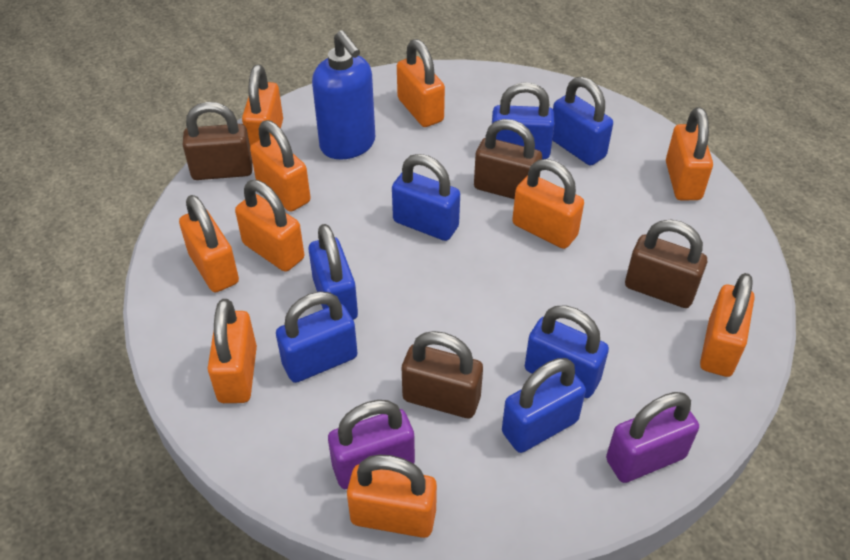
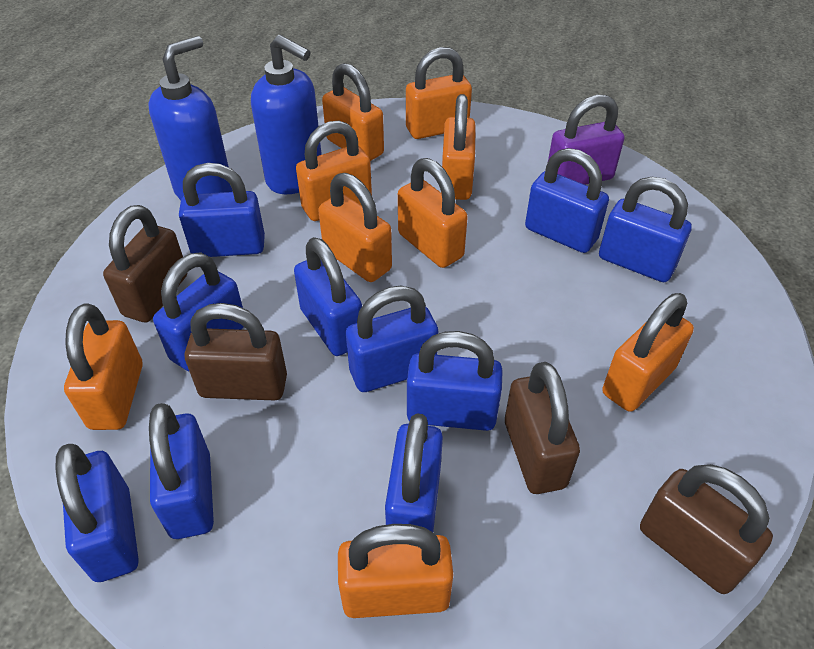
blue padlock: [276,291,357,383] [308,224,358,320] [392,154,460,241] [492,82,555,159] [502,358,586,453] [525,306,609,398] [552,77,613,166] = 7 -> [56,444,139,582] [149,403,214,539] [153,252,244,371] [179,163,265,257] [294,237,362,356] [346,286,438,392] [385,414,443,532] [407,331,503,431] [525,148,609,253] [599,177,692,282] = 10
blue soap dispenser: [312,30,375,160] = 1 -> [149,36,233,200] [251,35,322,194] = 2
orange padlock: [179,195,239,292] [208,299,257,403] [235,180,304,272] [242,65,283,146] [250,120,310,212] [347,454,437,538] [397,39,445,127] [512,159,584,249] [666,107,713,200] [700,273,754,377] = 10 -> [64,303,143,430] [296,121,372,221] [318,173,392,282] [322,63,384,161] [338,524,453,618] [398,158,468,268] [406,47,472,139] [441,94,476,200] [602,293,694,412] = 9
purple padlock: [328,400,415,489] [606,392,699,483] = 2 -> [548,95,624,185] = 1

